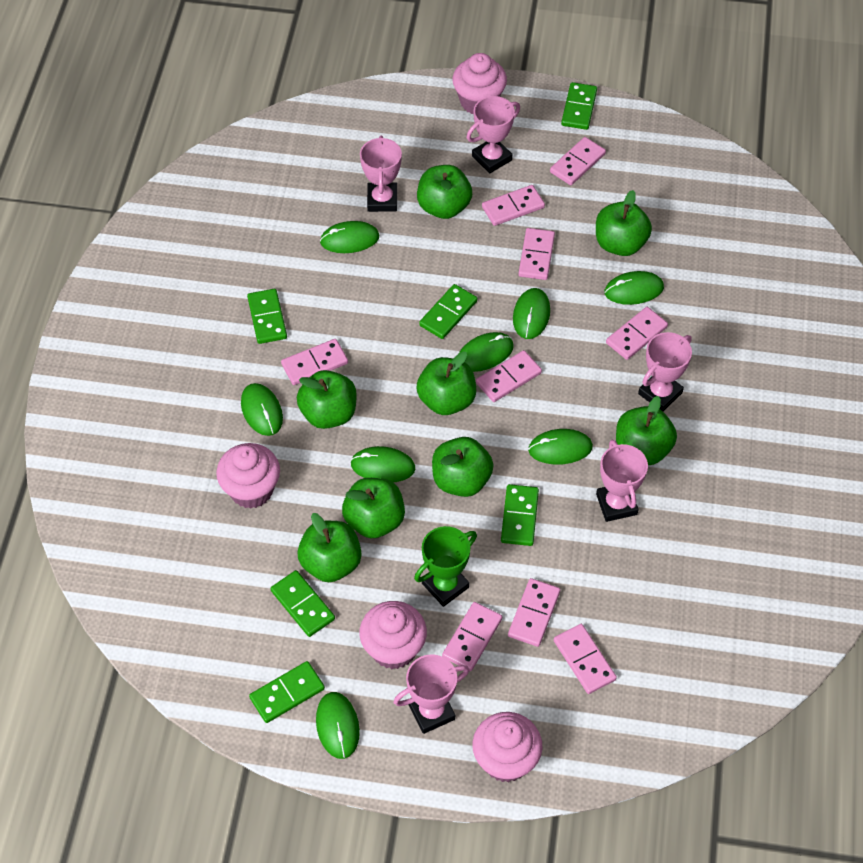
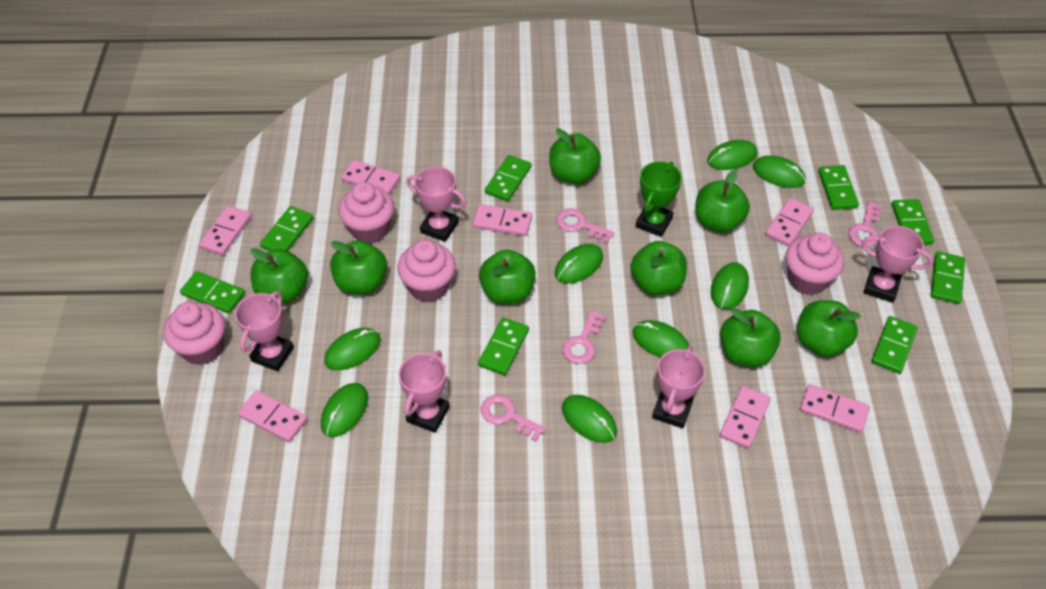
green domino: [247,289,287,344] [249,661,325,723] [271,570,335,637] [419,284,477,339] [501,484,539,546] [561,82,597,130] = 6 -> [180,271,245,314] [260,206,313,251] [478,318,529,375] [485,155,531,201] [818,165,859,210] [871,316,918,374] [892,199,934,245] [931,251,965,304] = 8
pink domino: [281,339,348,385] [442,602,502,671] [476,350,542,402] [482,185,545,226] [508,578,560,647] [518,228,555,280] [550,137,606,185] [554,624,617,694] [606,307,668,360] = 9 -> [199,206,252,255] [238,390,307,442] [341,160,400,195] [473,204,532,236] [720,386,771,449] [765,198,814,246] [800,384,870,433] = 7
pink key: none = 0 -> [481,394,546,441] [556,208,614,243] [562,310,606,364] [848,202,883,247] = 4

